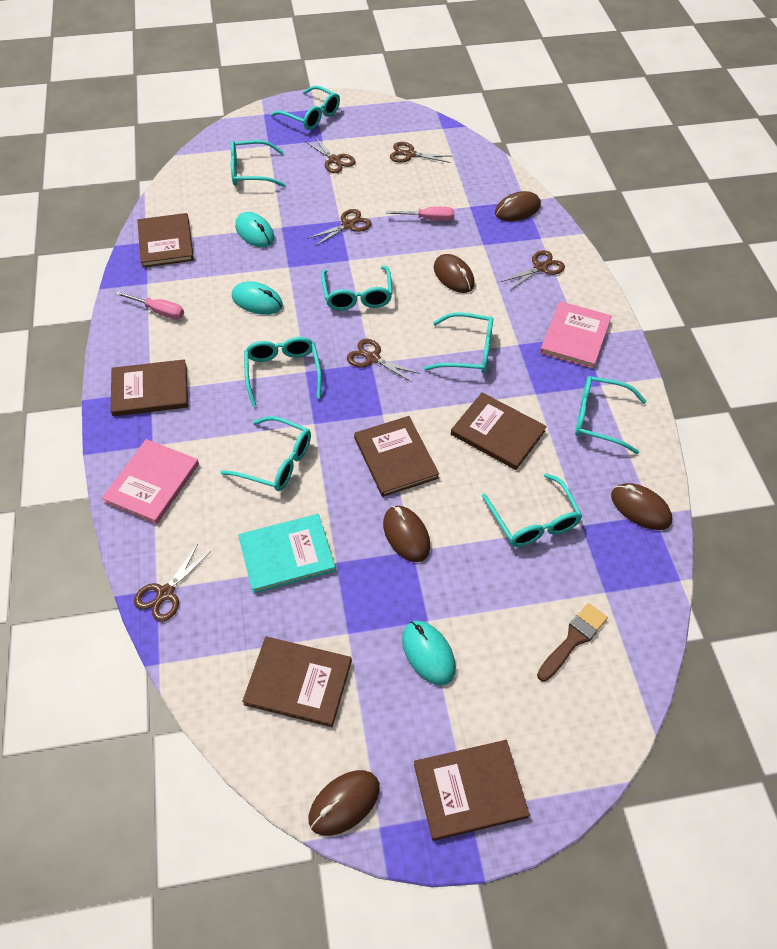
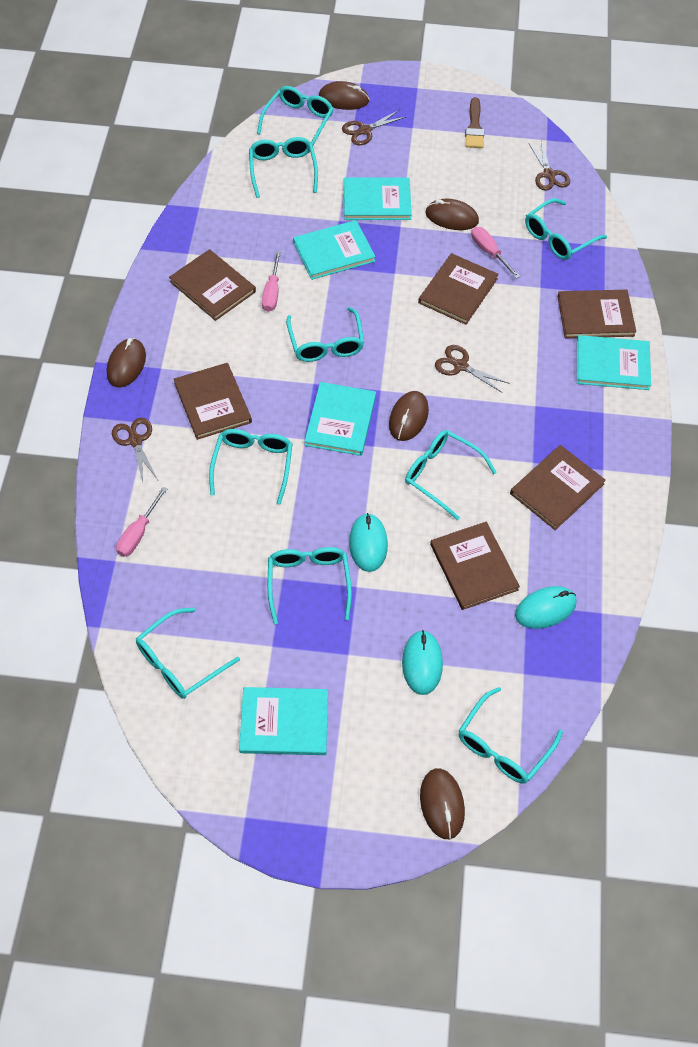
brown scissors: [134,544,211,622] [305,136,356,173] [307,209,372,246] [347,339,420,383] [390,142,451,163] [501,250,565,290] = 6 -> [112,418,158,483] [342,110,406,145] [435,345,510,393] [529,141,570,191] = 4
pink book: [102,439,199,524] [540,301,612,369] = 2 -> none = 0
pink screwdriver: [116,291,184,319] [386,207,454,221] = 2 -> [116,487,167,557] [262,251,281,312] [471,227,520,279] = 3
turquoise book: [238,514,336,594] = 1 -> [239,687,328,755] [293,220,376,280] [304,382,376,456] [344,177,412,220] [577,335,651,390] = 5
turquoise glasses: [220,416,311,491] [230,140,286,187] [244,337,322,407] [271,86,340,130] [321,266,392,310] [424,312,493,374] [482,473,583,547] [575,376,647,454] = 8 -> [136,608,240,699] [209,429,293,505] [249,137,318,198] [257,86,334,145] [268,547,352,624] [286,307,364,362] [405,430,497,520] [458,687,563,784] [525,198,607,260] = 9

